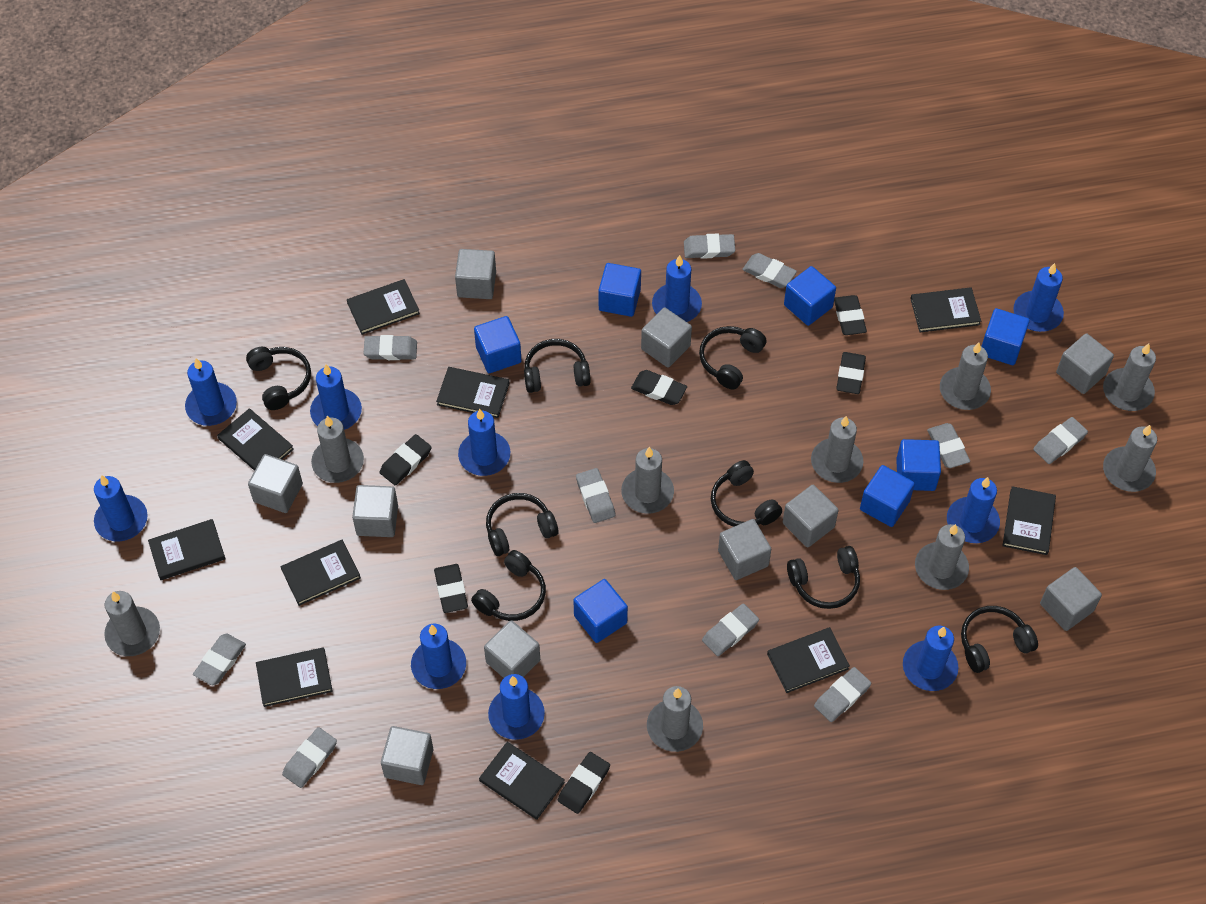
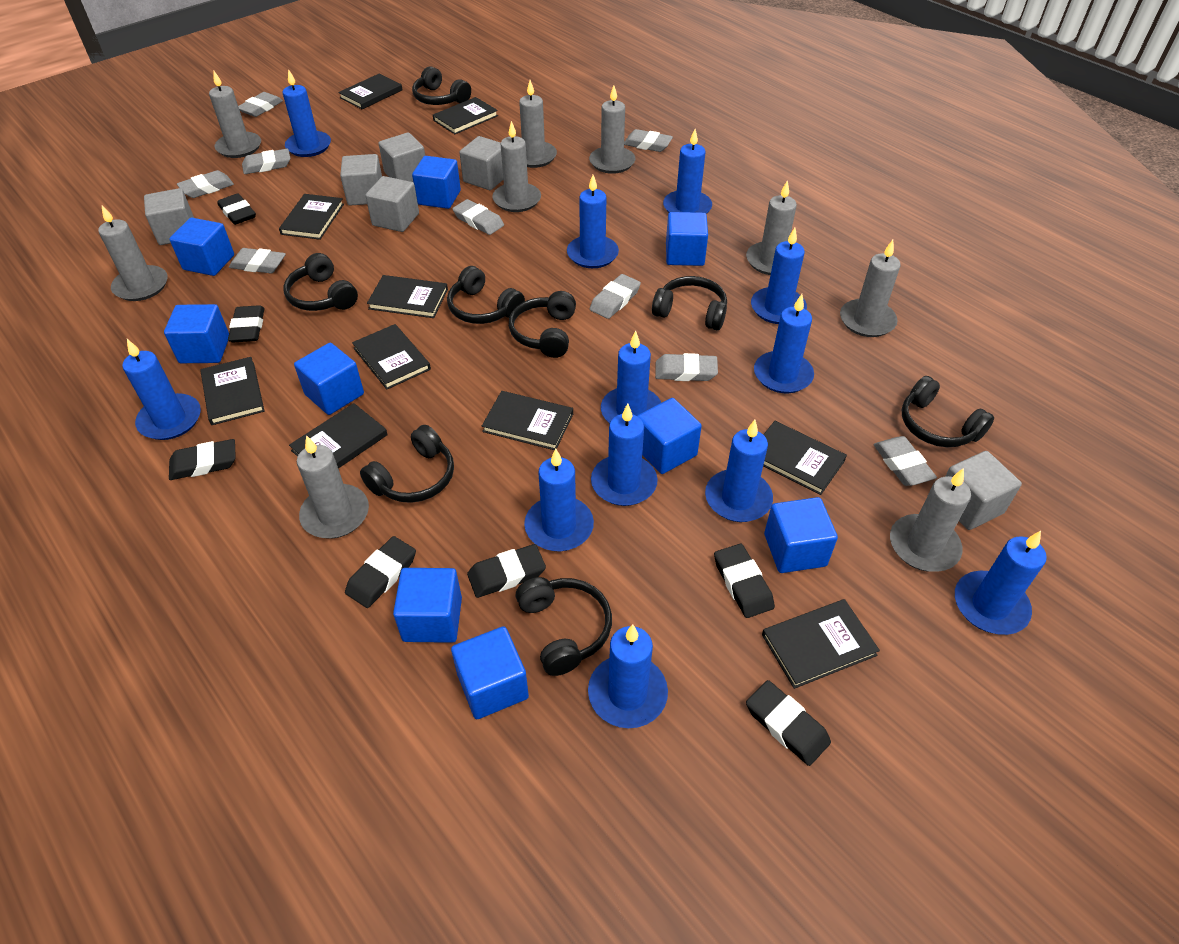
black eraser: [379,434,432,485] [434,564,468,613] [558,752,610,814] [631,370,687,405] [834,295,867,335] [836,352,866,394] = 6 -> [169,439,236,480] [217,193,256,225] [228,305,265,342] [345,536,416,608] [467,544,546,598] [714,544,775,618] [746,680,831,766] = 7
blue candle: [94,475,148,541] [185,358,237,426] [310,364,362,430] [411,624,466,689] [458,409,510,476] [488,674,545,740] [652,255,702,322] [903,626,959,691] [947,477,1000,543] [1013,263,1064,332] = 10 -> [122,339,201,440] [283,69,331,157] [524,448,594,551] [567,175,619,268] [588,625,668,728] [591,404,658,506] [601,331,661,423] [663,129,712,214] [705,420,773,522] [751,228,807,324] [754,294,814,393] [955,531,1047,635] = 12
blue cube: [474,316,522,373] [573,579,628,643] [599,263,641,317] [784,266,836,326] [860,465,915,527] [896,439,941,491] [981,308,1030,365] = 7 -> [164,304,229,363] [169,218,234,276] [294,343,364,415] [393,568,462,643] [412,156,461,209] [451,626,529,719] [637,398,702,474] [666,212,708,266] [764,497,838,573] = 9
grey cube: [248,454,303,513] [352,485,398,537] [381,726,433,785] [455,249,496,299] [484,620,540,678] [641,307,692,367] [718,519,771,580] [783,485,839,547] [1040,567,1102,631] [1056,333,1114,394] = 10 -> [144,188,194,245] [340,154,382,206] [365,176,419,232] [379,132,425,182] [459,136,503,190] [945,451,1022,530] = 6
grey eraser: [193,634,246,685] [282,727,337,788] [363,335,417,360] [576,468,616,523] [684,234,735,259] [702,604,759,656] [742,253,797,288] [814,667,871,722] [927,423,970,468] [1033,417,1088,464] = 10 -> [177,170,234,198] [229,248,286,274] [238,92,283,117] [242,149,290,174] [453,199,504,235] [590,274,641,319] [624,129,673,152] [655,353,718,381] [873,436,937,486] = 9

